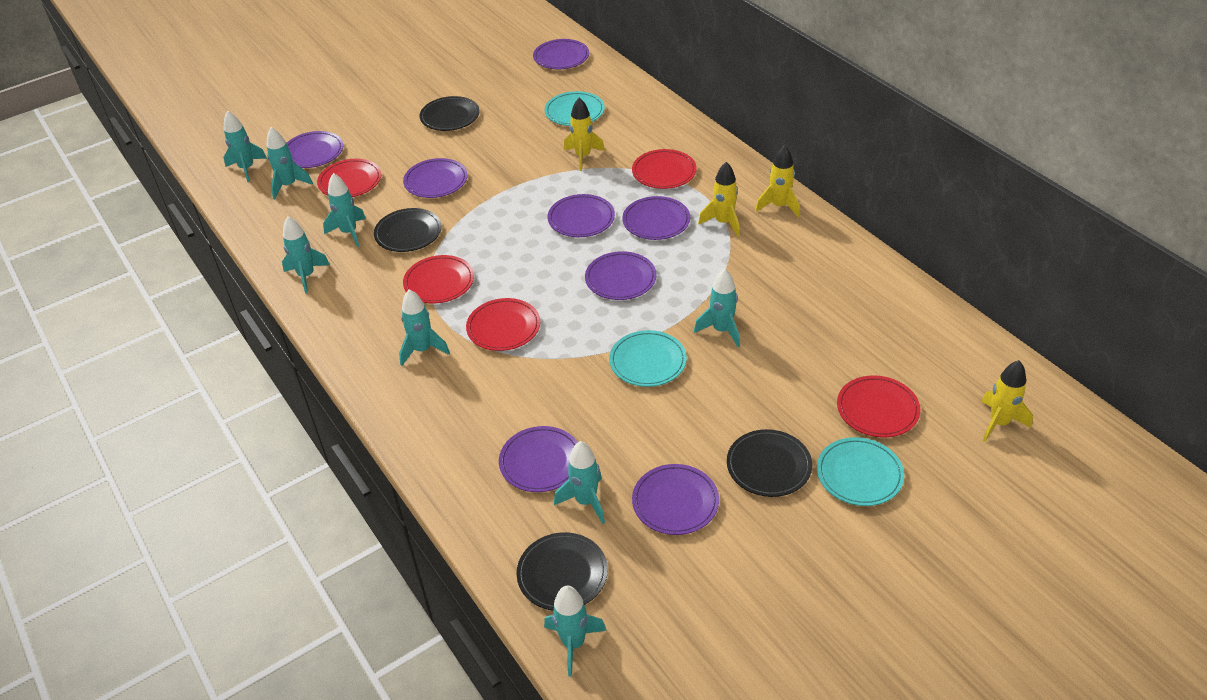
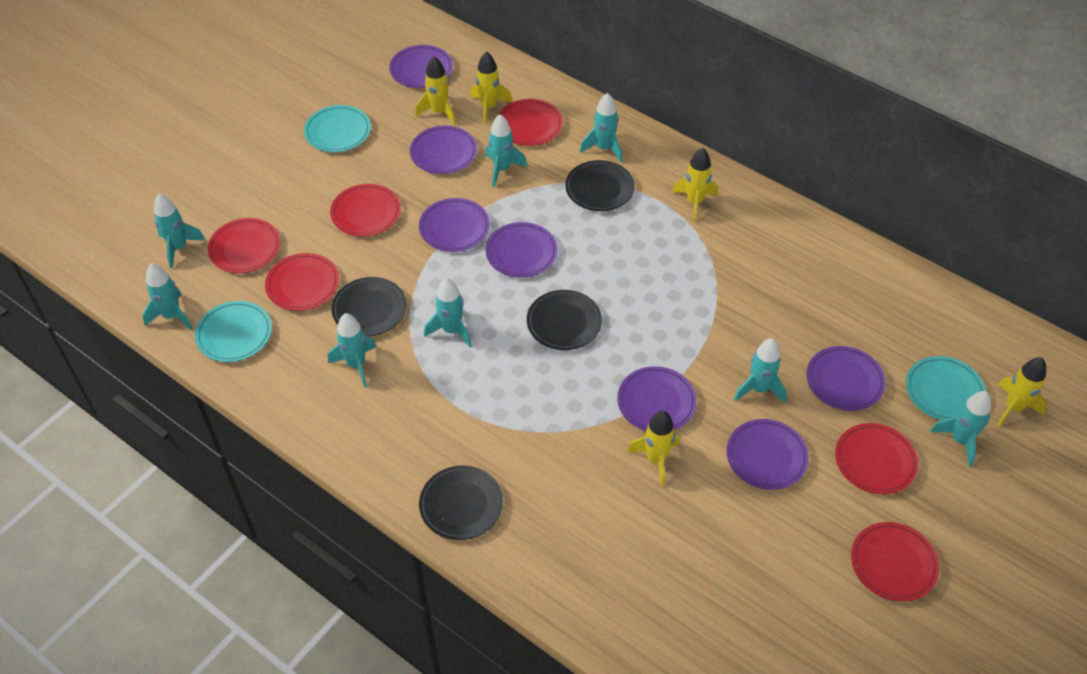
purple plate: [287,131,343,168] [403,158,468,198] [499,426,578,492] [533,39,589,69] [548,194,615,237] [585,251,657,300] [622,196,690,240] [632,464,719,535] = 8 -> [389,45,453,88] [410,126,477,174] [419,198,490,252] [485,222,558,278] [617,366,697,431] [726,419,809,490] [806,346,886,411] = 7
red plate: [317,159,381,197] [403,255,474,303] [466,298,540,351] [632,149,697,189] [837,375,920,438] = 5 -> [208,218,281,273] [265,253,339,311] [330,184,401,237] [499,99,563,146] [835,423,918,494] [851,522,939,602] = 6
yellow rocket: [564,98,605,171] [698,162,740,237] [755,145,800,218] [981,360,1033,442] = 4 -> [415,56,456,125] [470,51,512,124] [627,410,679,486] [672,148,718,222] [997,357,1047,427] = 5

